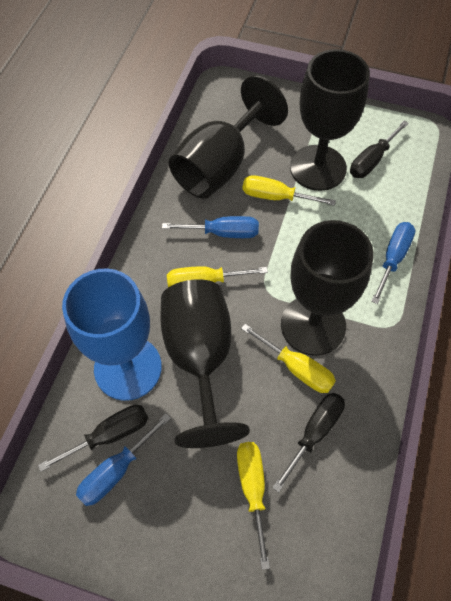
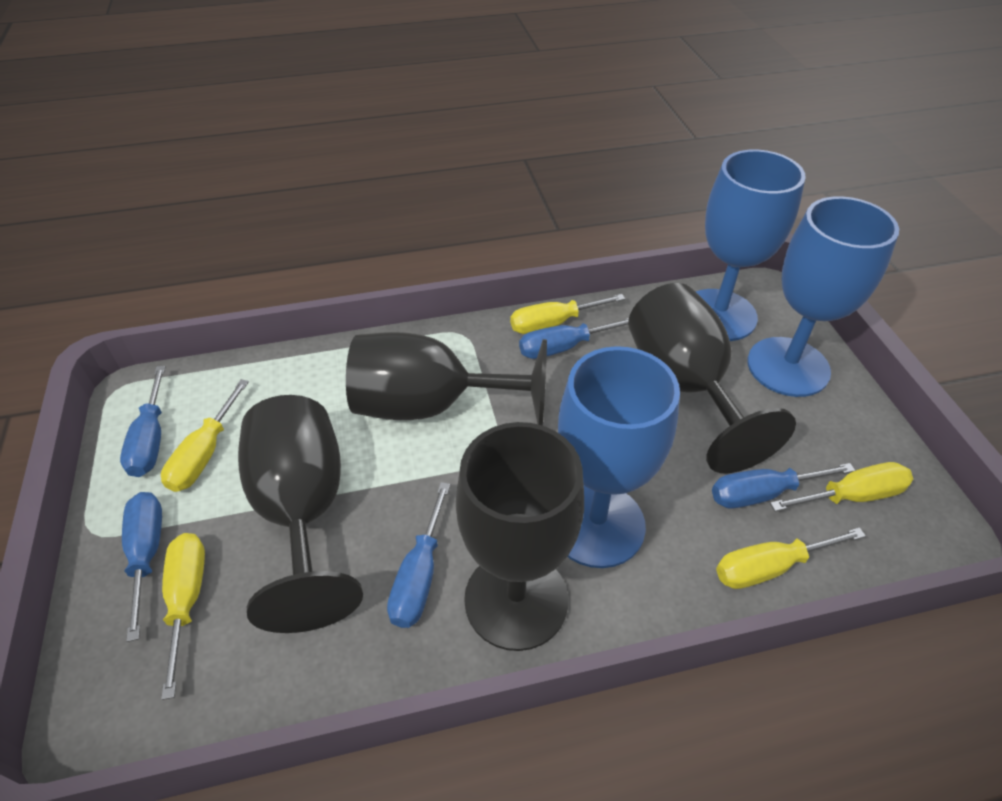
black screwdriver: [38,405,148,472] [272,393,345,492] [350,121,409,178] = 3 -> none = 0
blue goblet: [62,268,162,401] = 1 -> [558,346,680,568] [696,150,806,341] [747,196,899,397] = 3
blue screwdriver: [76,414,171,506] [162,216,259,238] [371,222,415,304] = 3 -> [120,366,166,477] [122,492,162,642] [387,482,450,628] [519,318,629,359] [712,463,855,509] = 5
yellow screwdriver: [167,266,268,287] [237,442,270,570] [241,324,336,393] [242,175,336,206] = 4 -> [161,379,249,492] [161,533,205,700] [510,294,625,334] [716,527,866,589] [770,462,913,511] = 5

